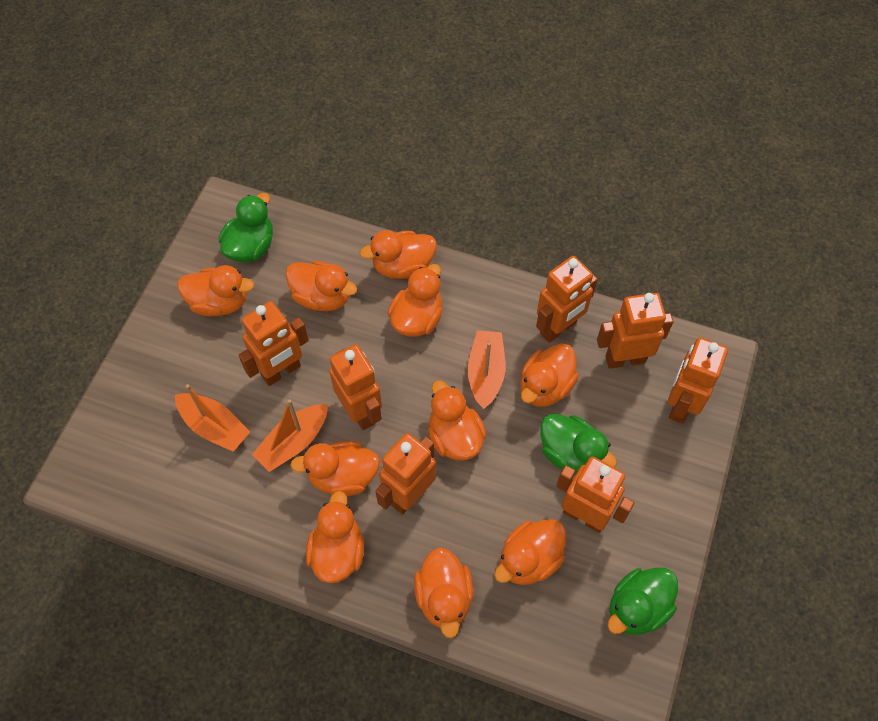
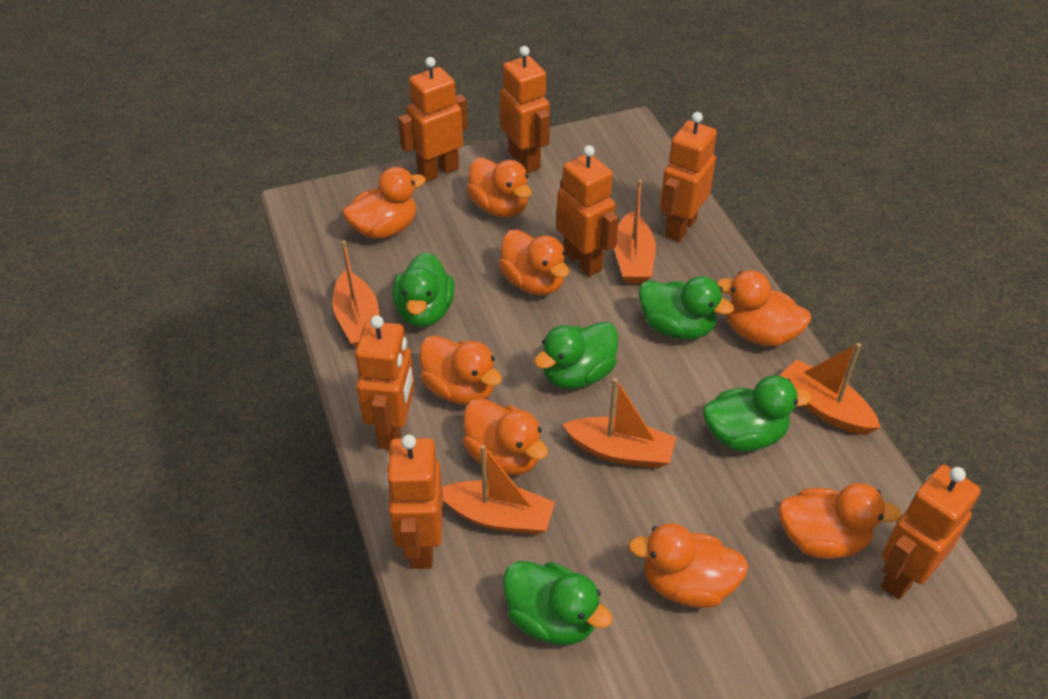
green duck: [219,193,273,262] [541,414,617,474] [608,568,678,635] = 3 -> [393,252,455,327] [503,561,613,645] [534,321,618,389] [639,276,734,340] [703,375,812,452] = 5
orange boat: [175,384,250,452] [252,400,328,472] [468,330,505,409] = 3 -> [332,240,380,348] [442,445,555,535] [562,378,676,468] [614,180,656,284] [779,343,881,435] = 5
orange duck: [177,265,254,316] [285,261,357,311] [290,441,380,496] [306,491,364,583] [360,230,436,279] [387,264,443,337] [414,547,473,638] [428,380,487,461] [494,519,566,585] [521,343,579,407] = 10 -> [343,167,426,239] [420,335,502,405] [463,398,548,475] [467,158,532,218] [499,229,569,295] [628,523,749,608] [716,270,811,346] [778,483,901,559] = 8

